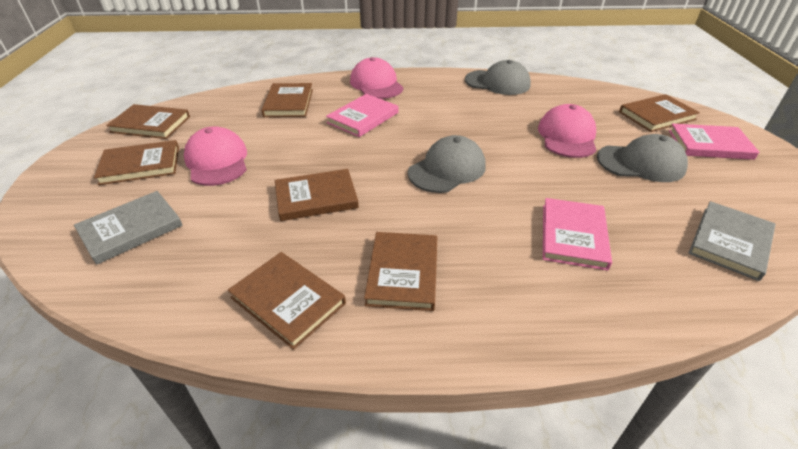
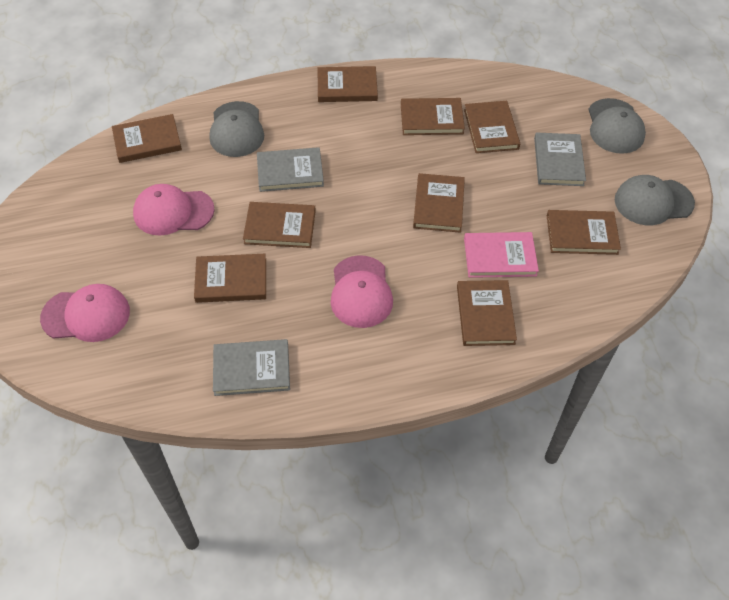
brown book: [94,140,179,185] [106,104,190,139] [228,252,346,350] [261,83,313,117] [275,169,359,221] [364,232,437,311] [619,94,700,132] = 7 -> [112,114,182,163] [194,254,266,303] [243,202,316,248] [318,66,378,102] [401,98,465,135] [413,173,465,233] [457,280,517,346] [464,101,520,153] [547,210,621,255] = 9
grey book: [74,191,182,265] [689,201,776,281] = 2 -> [213,339,290,396] [257,147,324,192] [534,132,586,186] = 3
pink book: [326,94,398,137] [543,198,612,271] [669,124,759,160] = 3 -> [464,232,539,278] = 1

